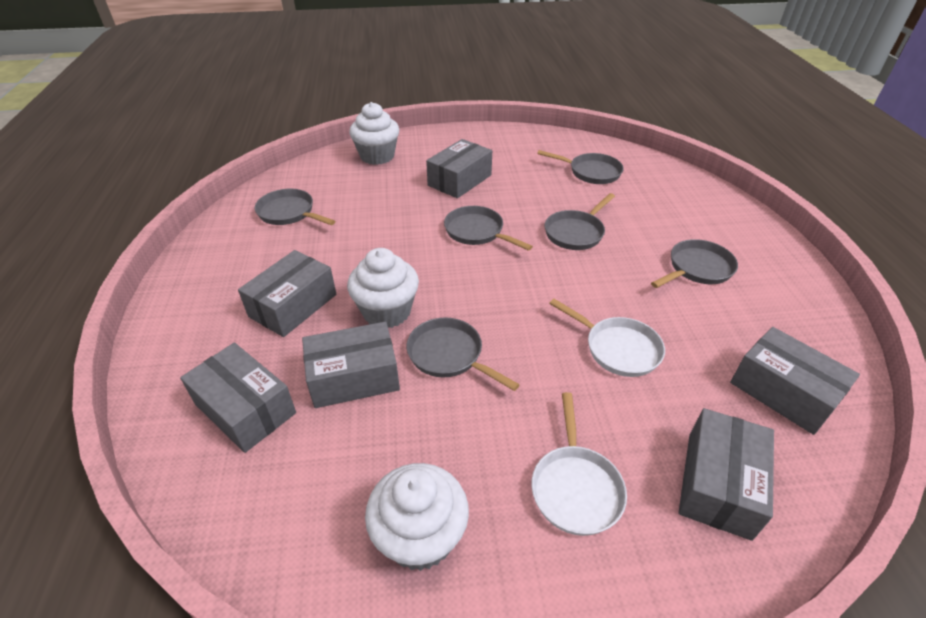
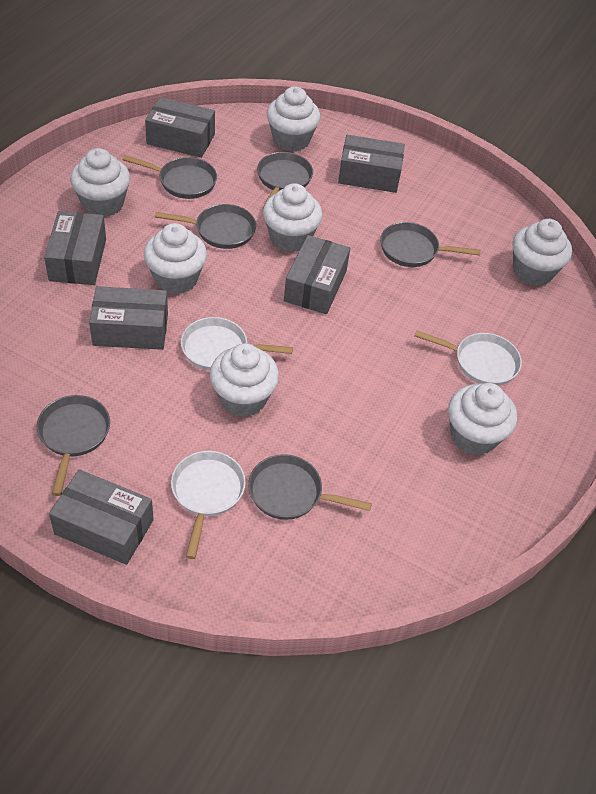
white cupcake: [347,248,419,328] [349,102,399,165] [365,463,469,571] = 3 -> [70,148,130,217] [144,223,207,294] [210,344,279,417] [263,183,322,252] [267,86,321,152] [448,383,517,455] [513,219,572,286] = 7
white pan: [531,392,627,536] [549,299,665,377] = 2 -> [171,451,246,559] [181,317,293,371] [415,330,522,386] = 3

